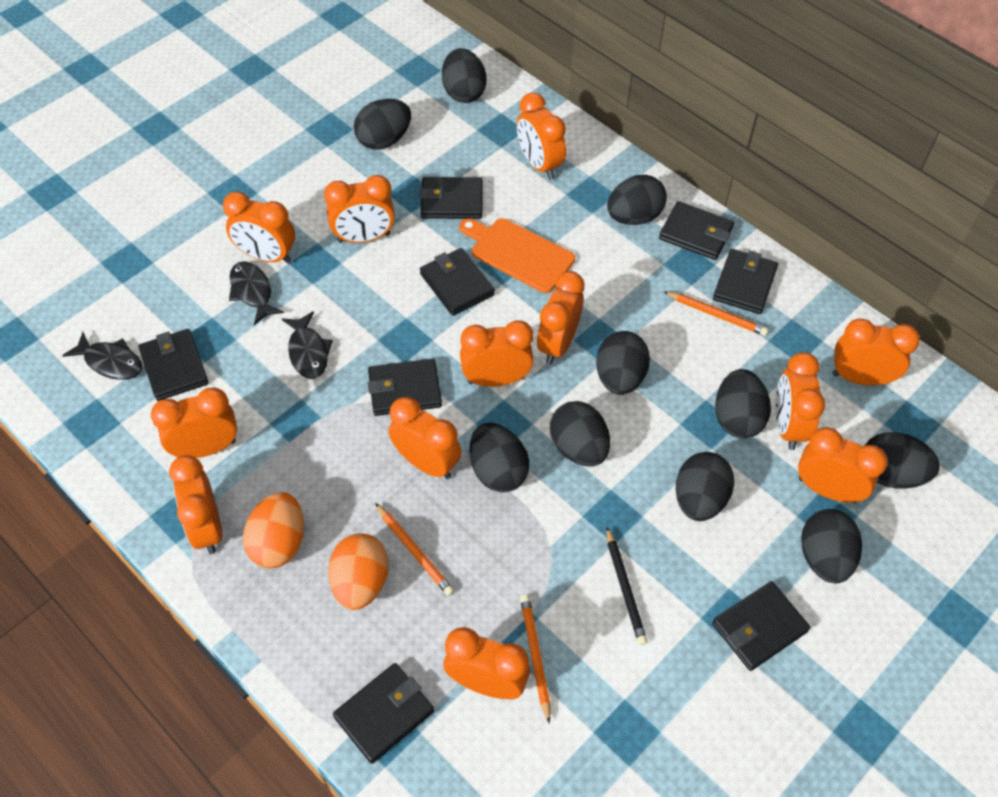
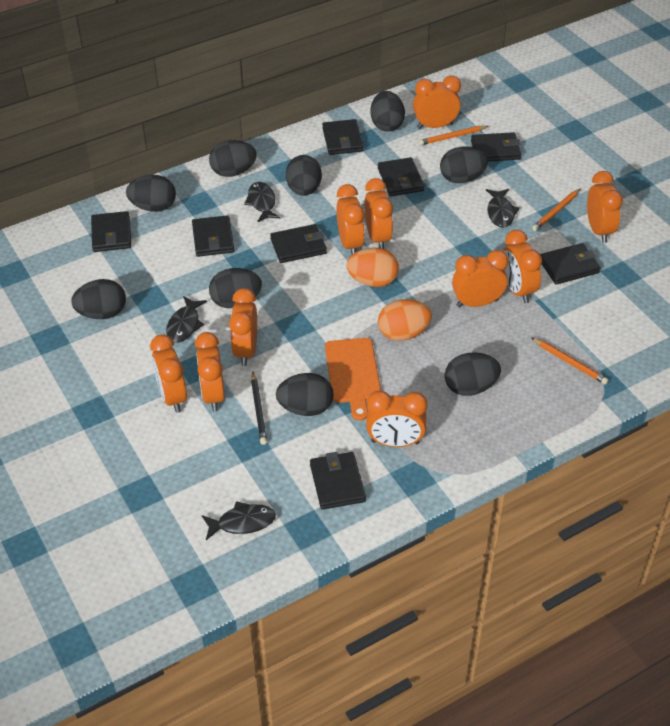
black egg: [354,99,411,149] [442,48,487,103] [469,423,529,492] [550,401,610,467] [596,331,650,395] [607,175,667,225] [676,452,734,521] [715,369,771,438] [801,509,862,583] [865,432,940,489] = 10 -> [71,279,126,319] [126,175,176,212] [209,140,257,177] [209,268,262,308] [276,373,334,416] [286,155,322,196] [370,91,405,132] [440,147,488,183] [445,352,501,396] = 9
black fish: [62,332,142,380] [229,261,284,325] [282,311,333,379] = 3 -> [166,296,207,343] [202,501,276,540] [244,182,281,222] [486,189,519,228] = 4
orange clock: [151,387,237,458] [169,455,222,554] [223,191,295,263] [324,175,395,243] [389,397,462,479] [443,627,530,699] [460,321,534,387] [517,92,566,180] [537,271,585,364] [775,352,825,450] [798,427,888,503] [832,319,920,385] = 12 -> [150,334,187,413] [195,332,225,411] [229,288,257,366] [336,184,365,255] [365,178,393,249] [366,391,428,447] [413,75,461,129] [452,250,508,307] [502,230,542,303] [587,171,623,243] = 10

